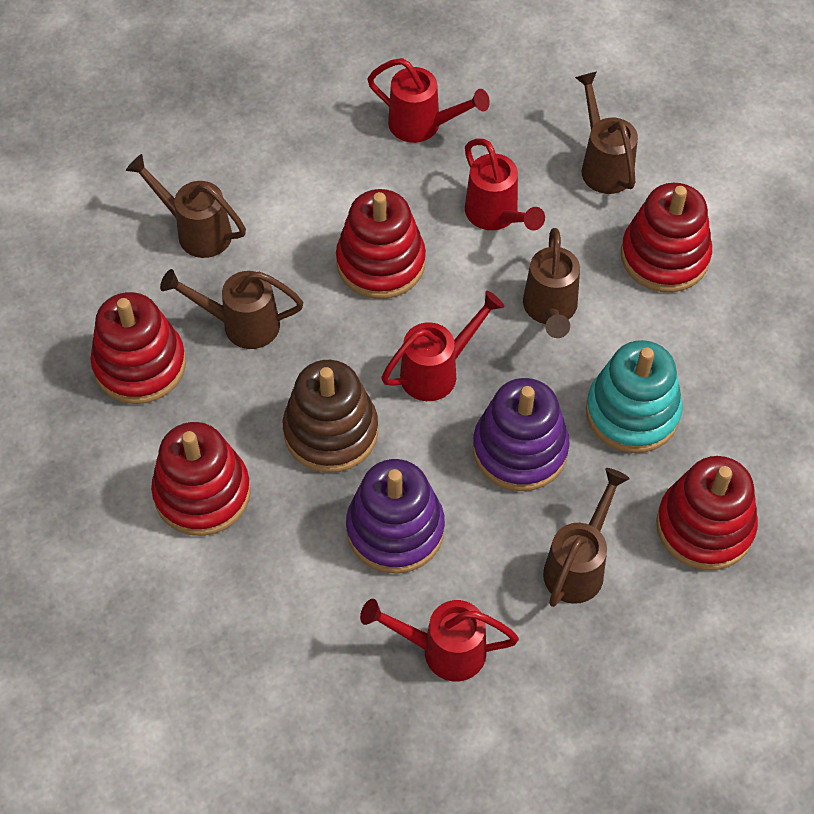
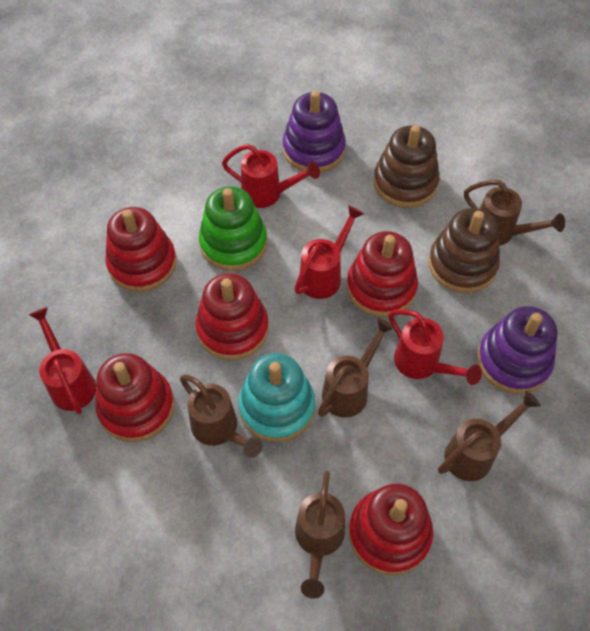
brown stacking toy: [283,360,378,473] = 1 -> [373,125,440,208] [428,208,500,293] = 2
green stacking toy: none = 0 -> [199,186,267,271] = 1

